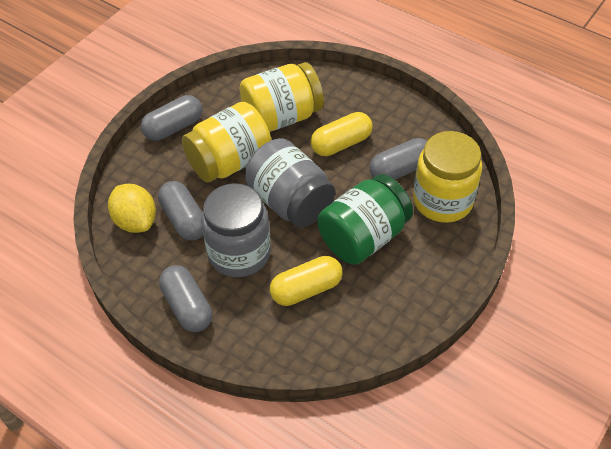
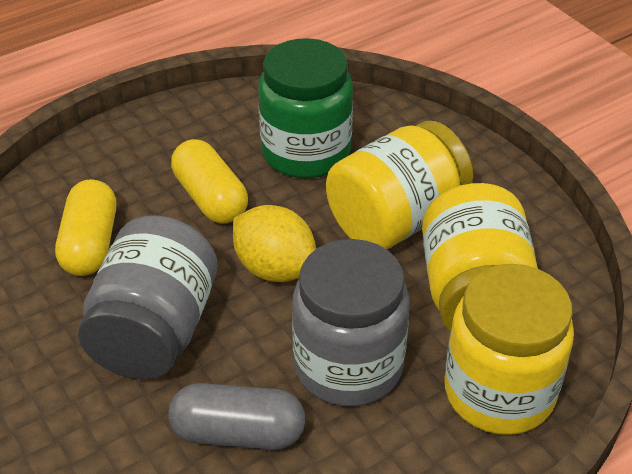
grey capsule: [141,95,202,141] [158,181,203,241] [159,265,212,332] [369,138,427,180] = 4 -> [168,383,305,450] = 1

